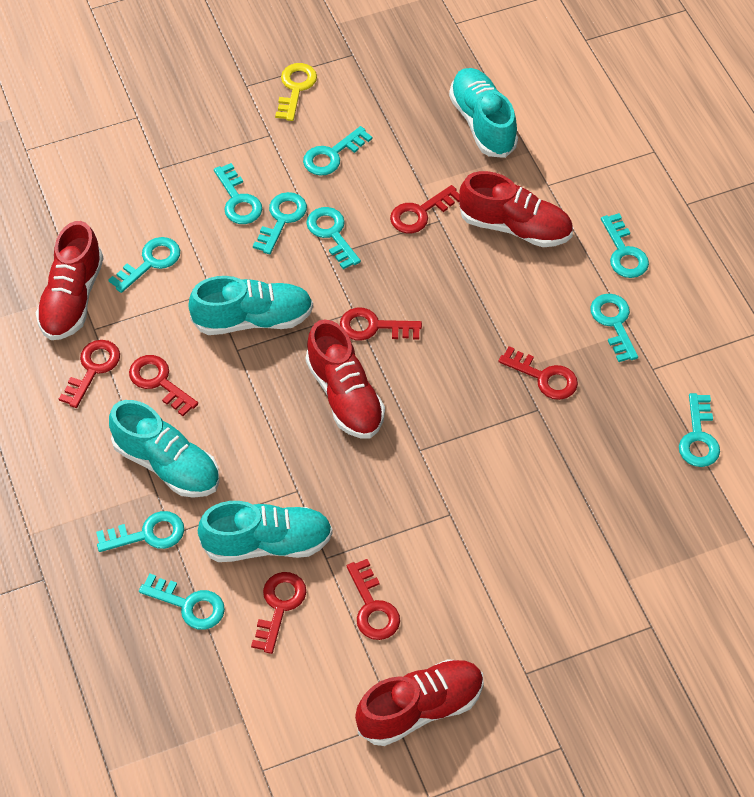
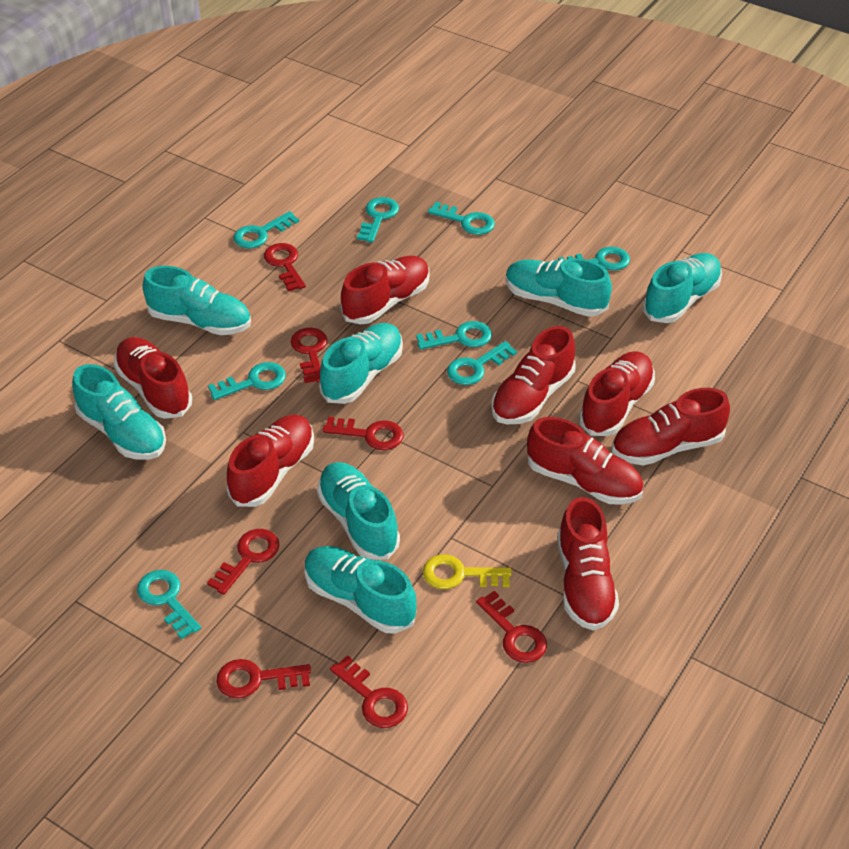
red shoe: [36,221,104,340] [306,319,385,438] [355,659,484,746] [459,171,573,247] = 4 -> [114,337,192,419] [227,414,314,507] [341,256,429,324] [491,326,576,424] [527,417,643,505] [557,497,619,630] [579,351,655,436] [612,388,730,465] = 8
turquoise key: [96,511,184,552] [109,237,180,293] [139,574,225,630] [214,163,262,224] [253,192,307,254] [303,126,372,176] [306,207,361,269] [590,294,638,362] [601,213,649,278] [679,393,720,467] = 10 -> [137,570,201,639] [208,362,286,400] [233,211,299,249] [357,197,399,243] [416,321,492,350] [428,202,495,235] [447,341,517,385] [558,247,630,271] = 8
turquoise shoe: [109,400,219,498] [188,276,313,335] [198,501,333,562] [449,68,518,158] = 4 -> [72,364,166,460] [142,266,251,335] [305,546,417,634] [317,462,400,560] [319,323,403,404] [505,258,612,317] [643,253,722,323] = 7

